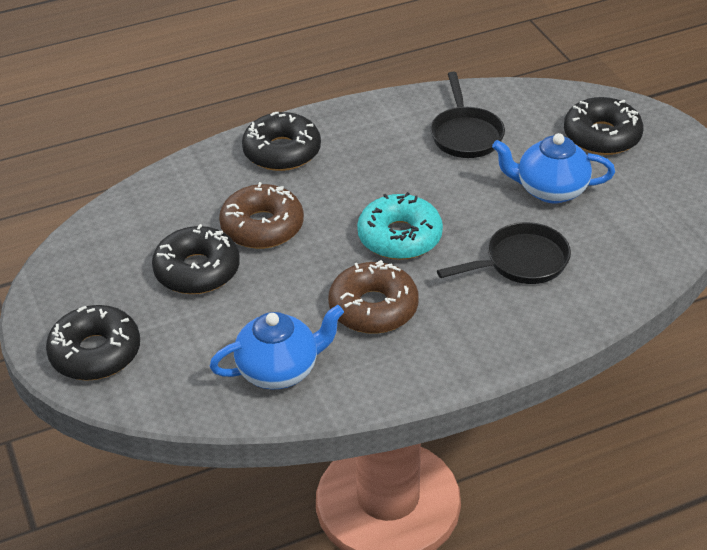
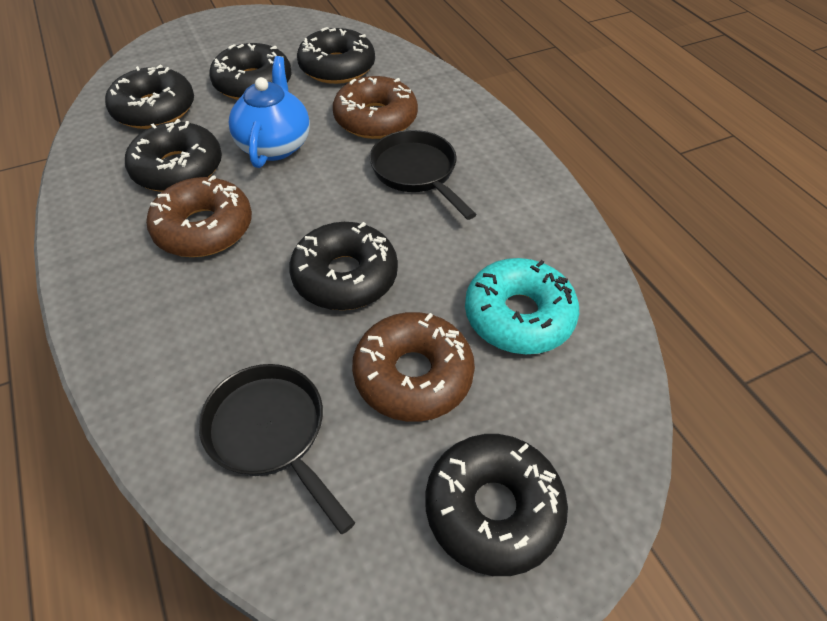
black donut: [46,305,140,381] [152,224,240,294] [242,112,321,171] [564,97,644,155] = 4 -> [105,65,194,129] [125,119,222,192] [209,43,292,100] [289,222,398,310] [297,27,375,84] [425,434,568,576] = 6
blue teapot: [210,305,344,389] [492,133,615,203] = 2 -> [229,56,310,168] = 1
brown donut: [219,182,304,249] [328,260,419,334] = 2 -> [146,175,252,257] [333,76,418,139] [352,312,475,422] = 3

